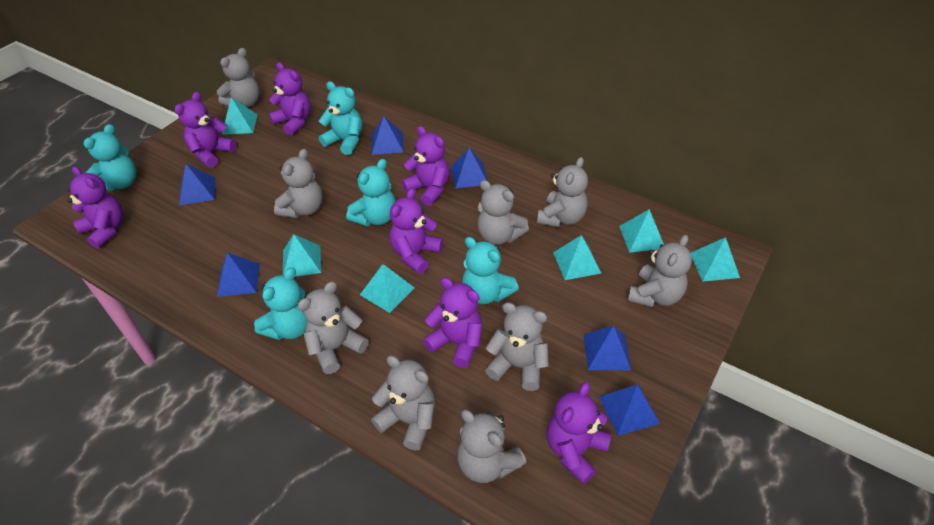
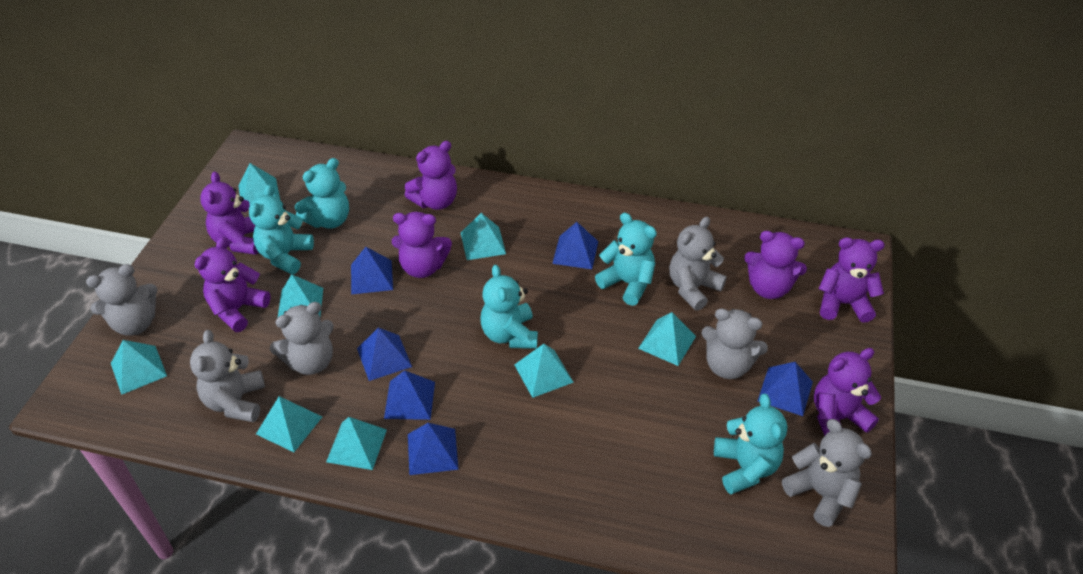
grey teddy bear: [217,48,260,107] [274,149,323,218] [298,281,369,374] [371,355,435,450] [457,410,527,483] [477,180,529,245] [485,302,549,391] [537,157,588,227] [628,235,692,307] = 9 -> [86,264,157,336] [190,330,265,422] [270,302,334,375] [669,217,727,311] [701,308,768,379] [782,419,872,527] = 6
turquoise pyramid: [222,97,258,135] [283,234,321,277] [360,264,415,313] [553,235,601,280] [619,209,664,253] [690,237,740,282] = 6 -> [111,340,167,395] [238,163,280,208] [256,396,322,452] [278,274,323,317] [326,417,387,470] [461,213,506,260] [514,344,574,398] [638,312,696,366] = 8

